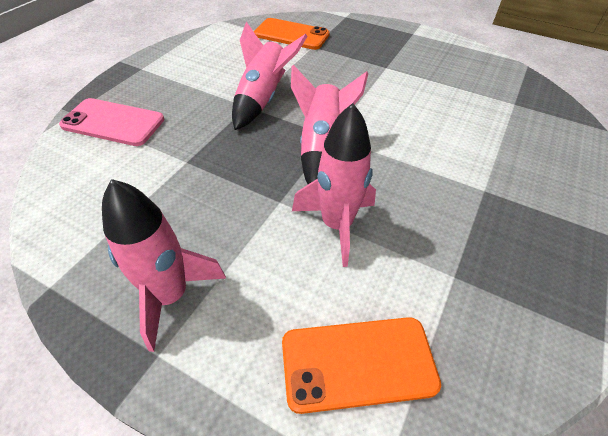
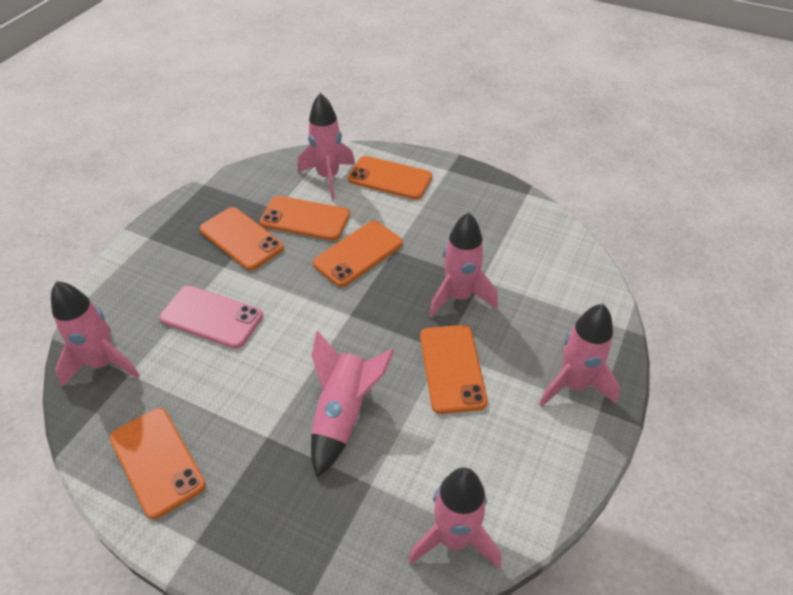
orange phone: [254,18,330,50] [282,317,441,414] = 2 -> [110,408,206,519] [200,207,284,270] [260,196,350,241] [313,221,403,287] [348,156,432,200] [420,325,488,414] = 6
pink rocket: [102,179,226,352] [232,22,308,130] [291,65,368,184] [292,103,376,267] = 4 -> [51,281,140,387] [298,93,355,199] [311,330,394,477] [408,467,501,568] [429,212,498,318] [539,304,620,407] = 6

